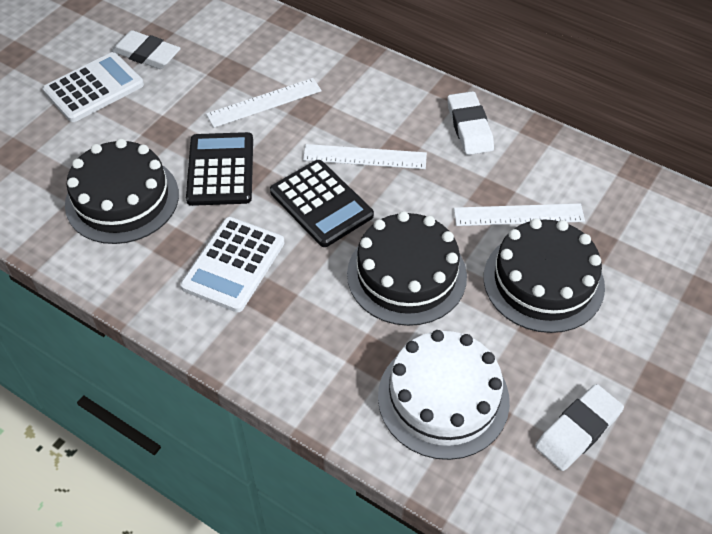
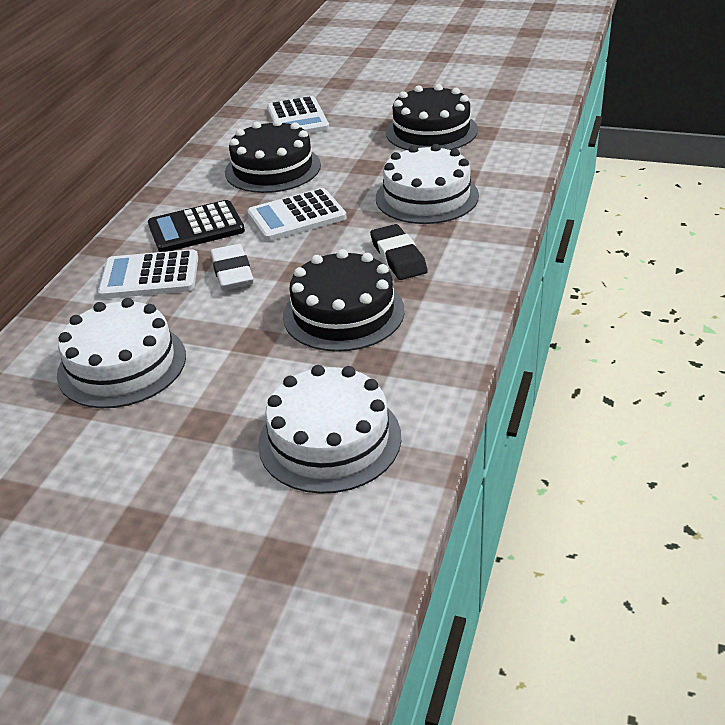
black calculator: [186,132,253,206] [270,160,374,247] = 2 -> [148,200,245,252] = 1
black eraser: none = 0 -> [370,224,428,280] = 1
white cake: [378,330,510,460] = 1 -> [57,298,186,408] [258,365,401,494] [376,144,479,224] = 3
white calculator: [43,52,144,122] [180,217,284,312] = 2 -> [98,249,198,299] [247,188,347,241] [267,96,329,134] = 3
white eraser: [112,30,181,69] [447,91,494,155] [535,384,624,471] = 3 -> [210,244,253,290] = 1
white ruler: [206,78,322,128] [303,144,427,169] [454,204,585,226] = 3 -> none = 0

